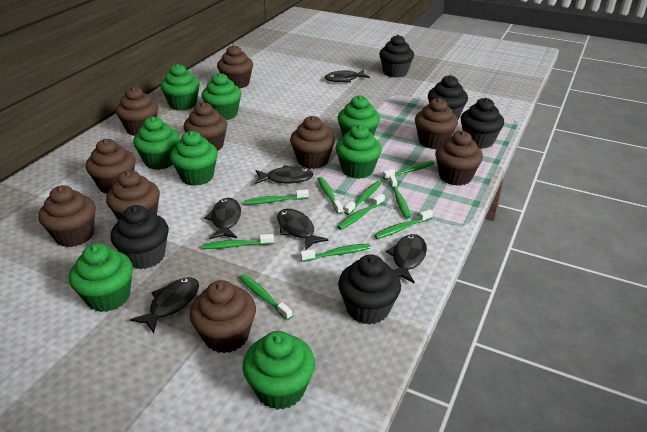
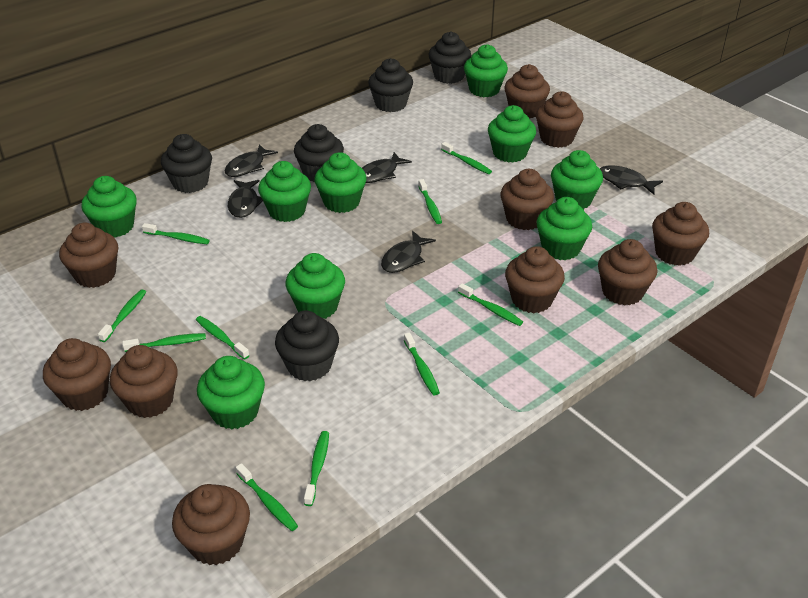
black fish: [130,277,199,333] [204,198,241,239] [255,165,313,184] [277,209,329,251] [325,70,370,83] [386,234,427,283] = 6 -> [224,144,278,177] [228,180,263,218] [362,152,412,183] [381,231,436,273] [600,166,663,194] = 5
green cupcake: [69,243,133,312] [133,116,180,170] [161,64,200,111] [170,131,218,186] [202,73,241,120] [242,331,315,410] [335,124,382,179] [338,95,380,136] = 8 -> [81,176,137,238] [197,356,265,429] [258,161,311,222] [286,253,345,319] [314,152,367,213] [464,44,508,97] [488,105,536,163] [536,197,592,260] [551,150,603,209] = 9

